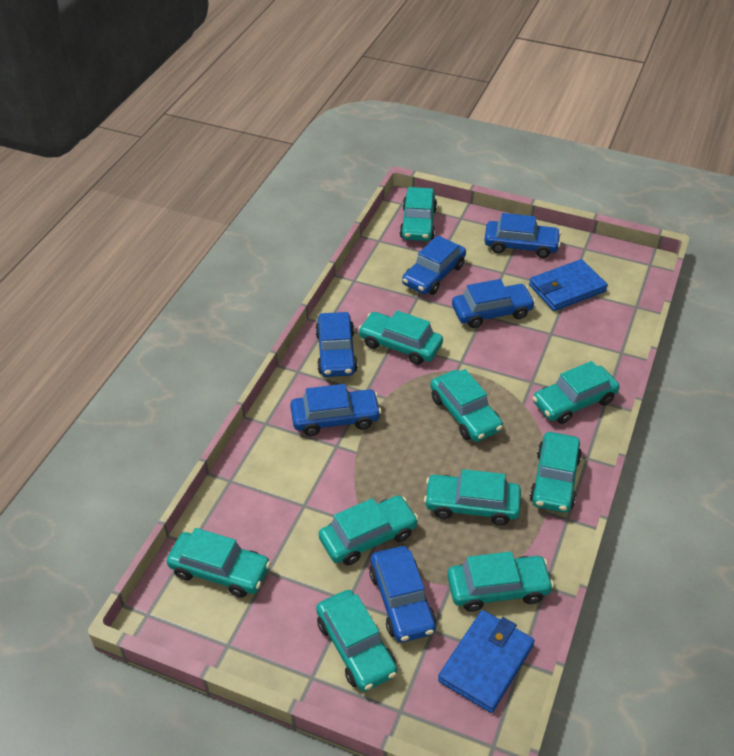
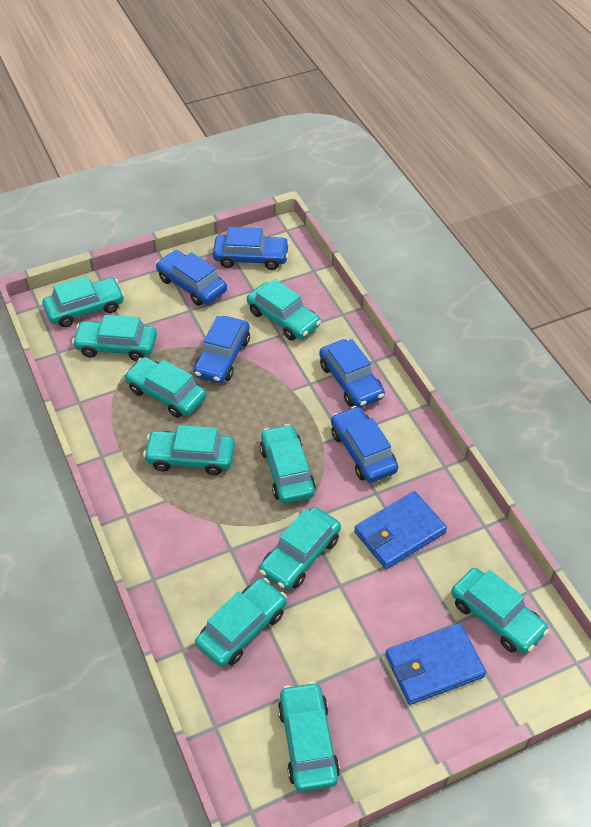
blue car: [290,384,381,436] [315,312,358,377] [369,546,436,642] [402,235,466,295] [452,279,535,328] [484,213,561,258] = 6 -> [156,250,227,306] [194,316,250,383] [213,227,290,270] [319,339,385,408] [331,406,398,483] = 5

